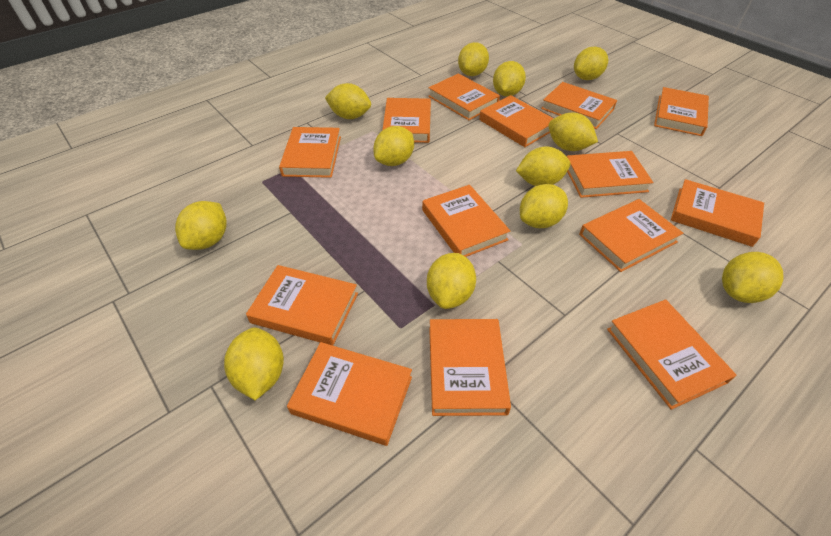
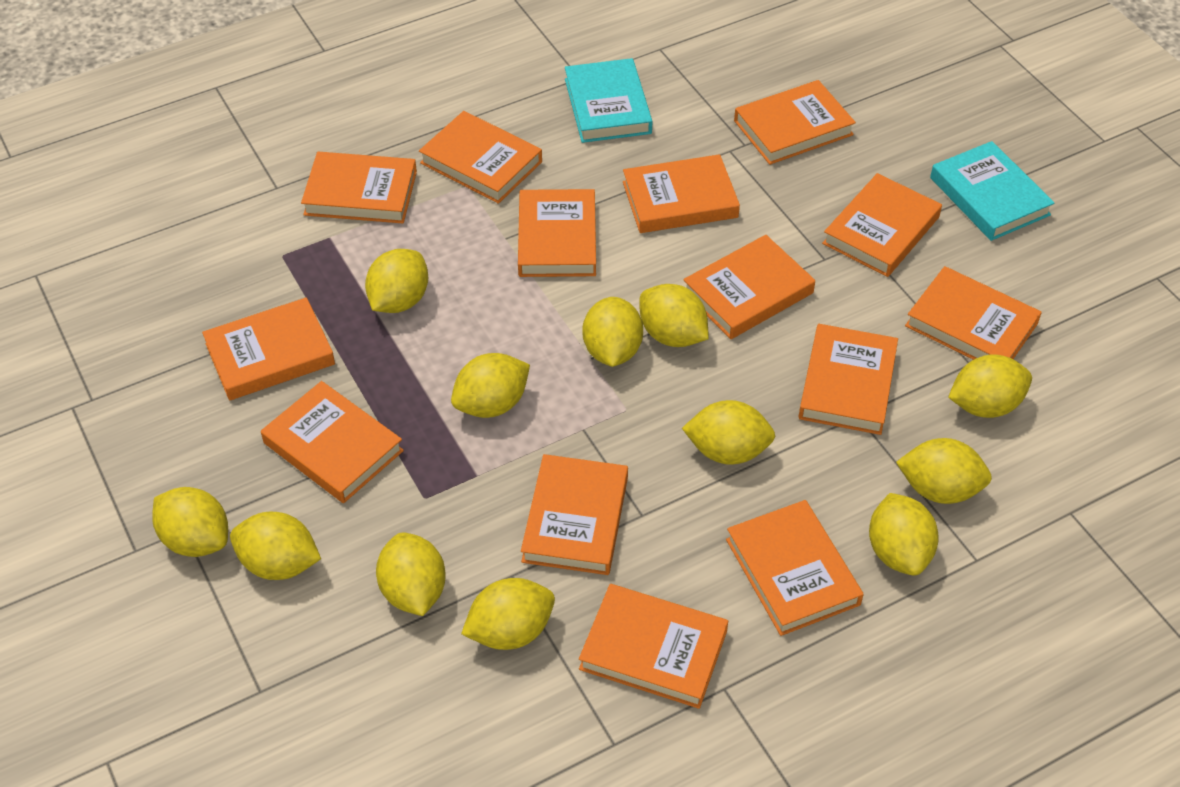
turquoise book: none = 0 -> [565,58,652,143] [930,141,1054,241] = 2

